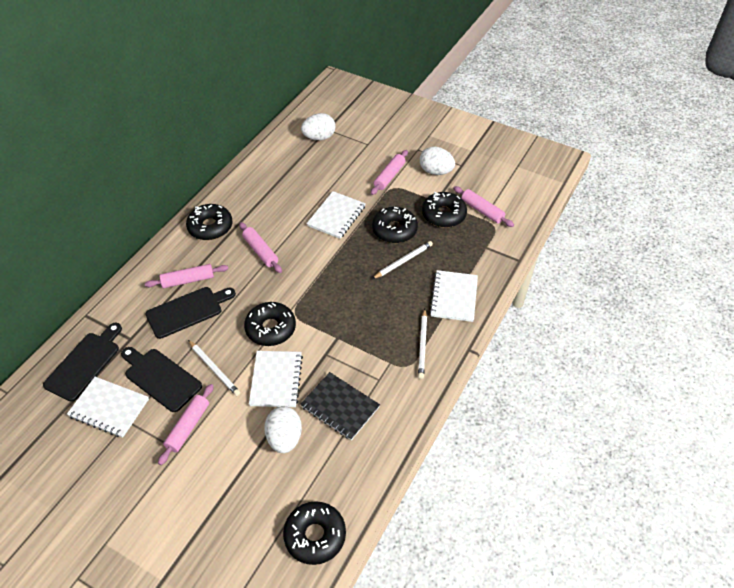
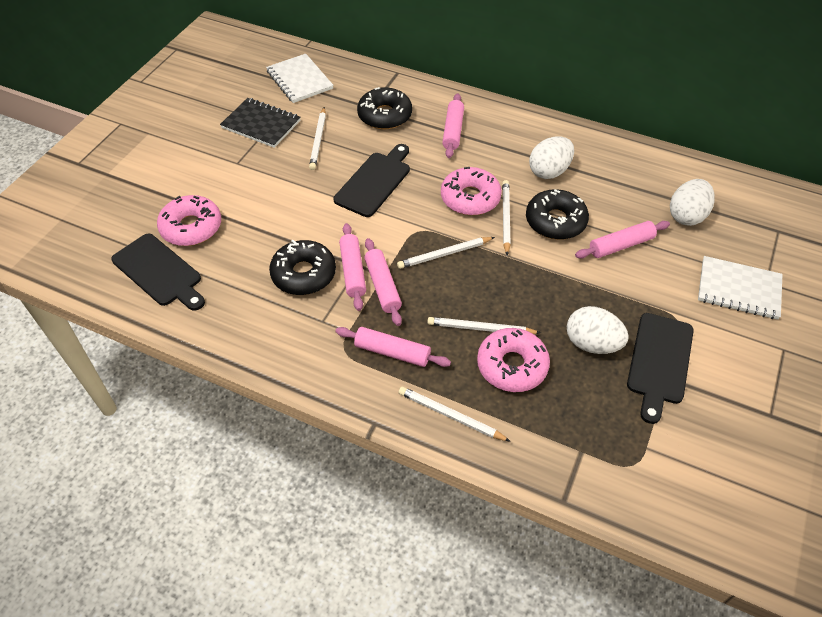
black donut: [186,204,232,240] [244,302,296,346] [283,501,346,565] [372,207,418,243] [422,192,467,228] = 5 -> [269,240,336,295] [357,87,412,129] [526,189,589,240] = 3
pink donut: none = 0 -> [157,195,221,246] [441,167,502,215] [477,328,550,392] = 3
white notebook: [67,377,149,438] [249,351,303,407] [306,191,366,239] [430,270,478,322] = 4 -> [266,54,333,103] [698,256,782,320] = 2
white pencil: [188,340,240,396] [372,241,433,279] [418,309,427,379] = 3 -> [309,107,326,170] [397,237,495,269] [399,387,511,442] [427,317,541,334] [502,180,511,255] = 5

